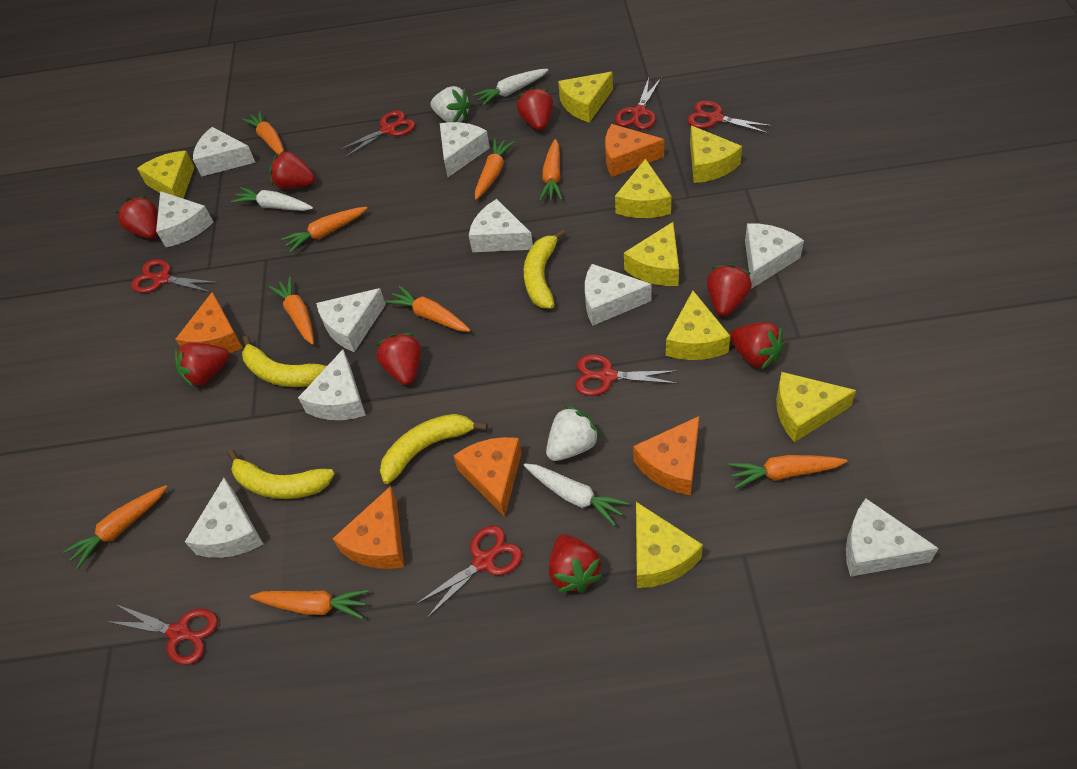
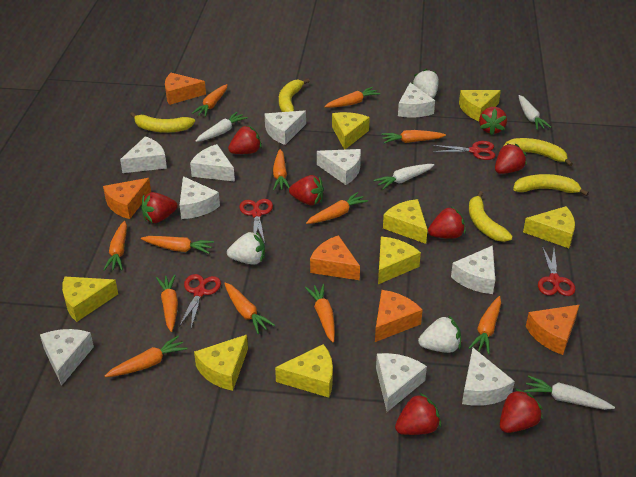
orange carrot: [63,485,167,569] [242,111,284,155] [250,590,369,619] [269,276,314,345] [281,207,367,253] [385,286,471,332] [475,139,514,200] [540,139,562,201] [728,455,848,489] = 9 -> [103,221,127,271] [105,336,187,377] [141,236,214,254] [156,274,178,332] [192,84,228,117] [224,282,275,334] [273,149,290,190] [305,284,335,343] [306,192,368,224] [324,87,380,108] [381,130,446,143] [469,296,501,354] = 12
red scissors: [106,604,218,665] [131,259,218,293] [338,110,415,158] [415,526,523,618] [575,354,678,396] [615,78,661,130] [687,101,773,134] = 7 -> [179,274,221,328] [239,199,273,243] [432,141,495,160] [538,246,576,296] = 4
white carrot: [231,187,313,211] [473,69,549,106] [524,464,629,526] = 3 -> [196,112,248,142] [374,164,435,190] [519,95,551,130] [524,375,615,410] = 4
white strawberry: [431,86,471,122] [546,405,600,461] = 2 -> [227,231,265,265] [413,69,439,98] [418,315,461,353] = 3
yellow banana: [228,450,335,499] [242,336,327,387] [380,414,487,484] [524,229,566,309] = 4 -> [130,112,195,133] [279,79,310,112] [469,191,513,242] [503,138,573,166] [513,174,589,196] = 5

